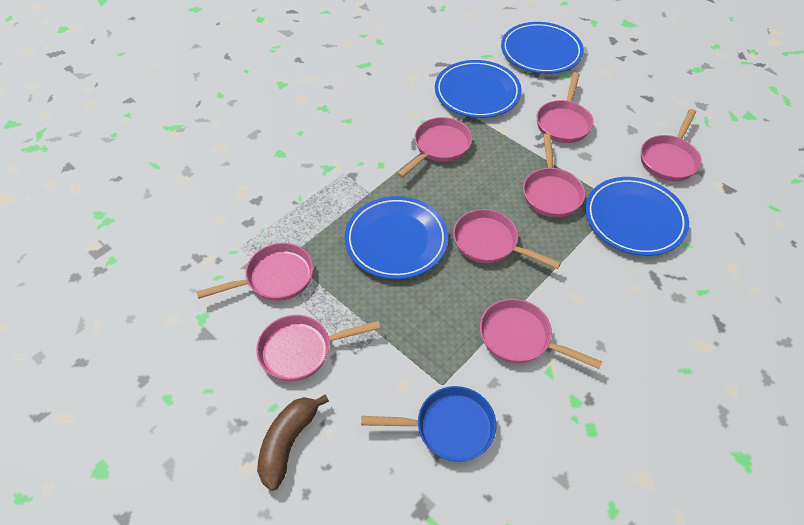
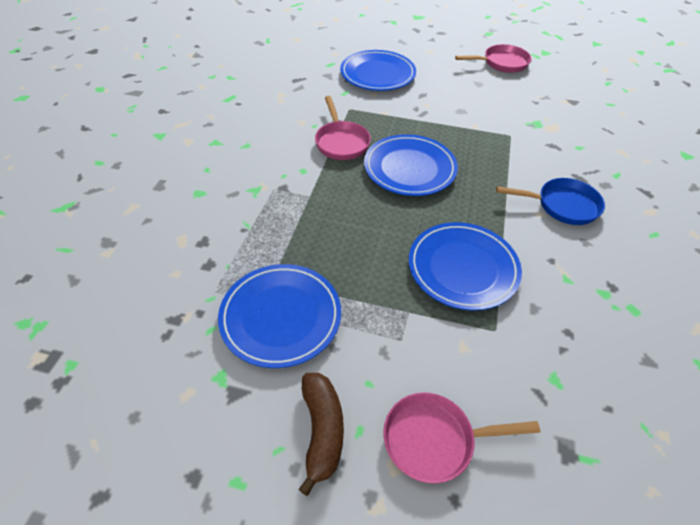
pink pan: [196,243,313,301] [256,315,381,381] [397,117,472,178] [453,209,561,269] [480,299,602,369] [523,134,585,218] [536,72,594,143] [641,109,702,181] = 8 -> [315,96,371,160] [383,392,540,483] [455,44,531,73] = 3

